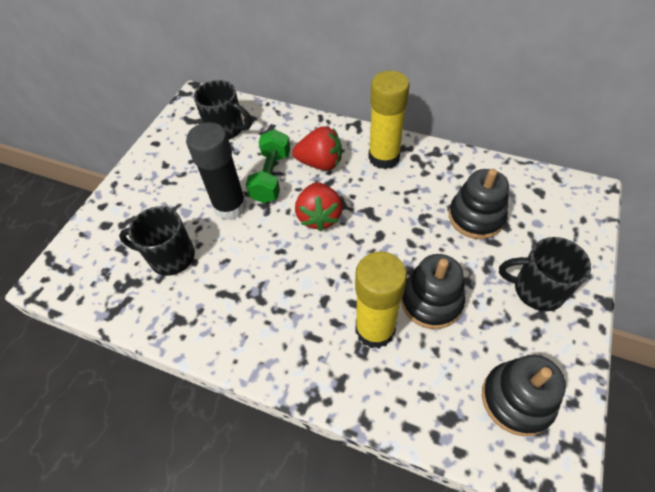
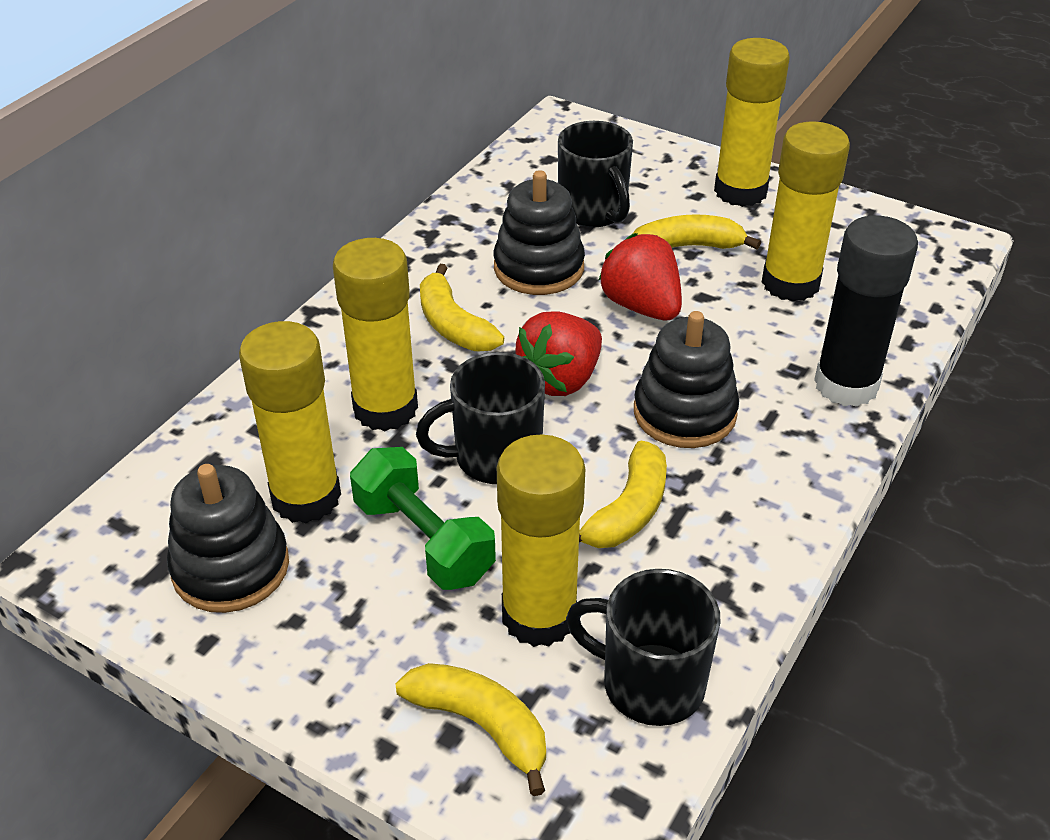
yellow banana: none = 0 -> [395,663,546,796] [420,264,504,351] [579,440,667,548] [633,214,761,250] = 4
yellow glue stick: [355,251,407,349] [368,71,410,169] = 2 -> [239,321,341,523] [333,238,418,431] [497,434,585,647] [714,38,790,207] [762,121,850,302] = 5

